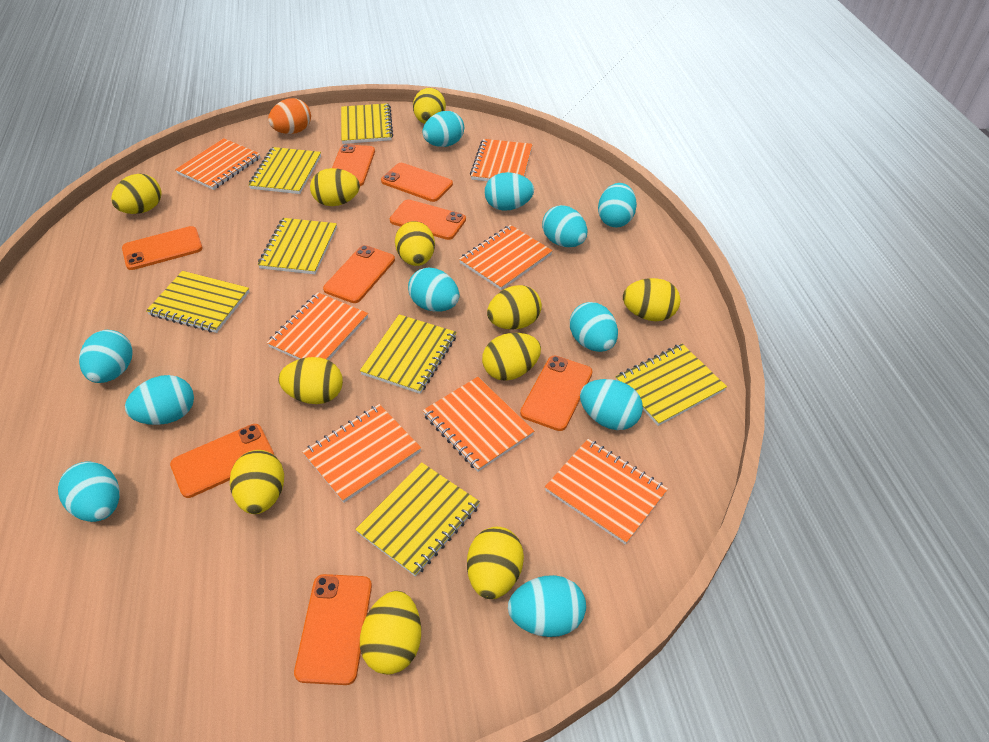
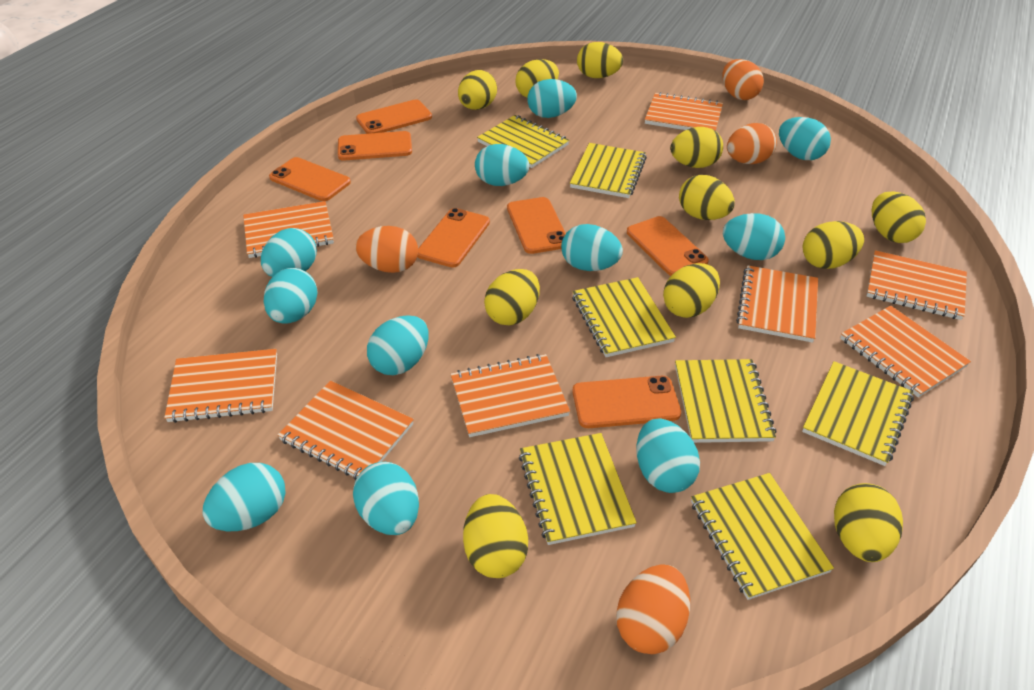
orange egg: [268,98,311,134] = 1 -> [355,226,418,273] [616,564,690,654] [722,59,764,100] [727,123,777,164] = 4
orange notebook: [175,138,261,190] [267,292,368,360] [302,404,421,503] [423,377,534,472] [459,225,553,290] [470,139,533,181] [545,439,668,545] = 7 -> [164,349,277,423] [243,201,334,258] [278,380,414,480] [451,354,570,437] [645,92,723,131] [736,265,818,343] [840,305,971,397] [867,250,967,320] = 8
orange phone: [122,226,203,270] [170,424,274,498] [294,574,372,685] [323,245,395,303] [332,144,375,186] [381,163,453,202] [390,199,466,240] [520,356,592,431] = 8 -> [269,157,351,201] [338,131,412,160] [356,99,432,134] [417,208,490,268] [507,197,566,254] [572,376,681,428] [627,216,709,276] = 7

